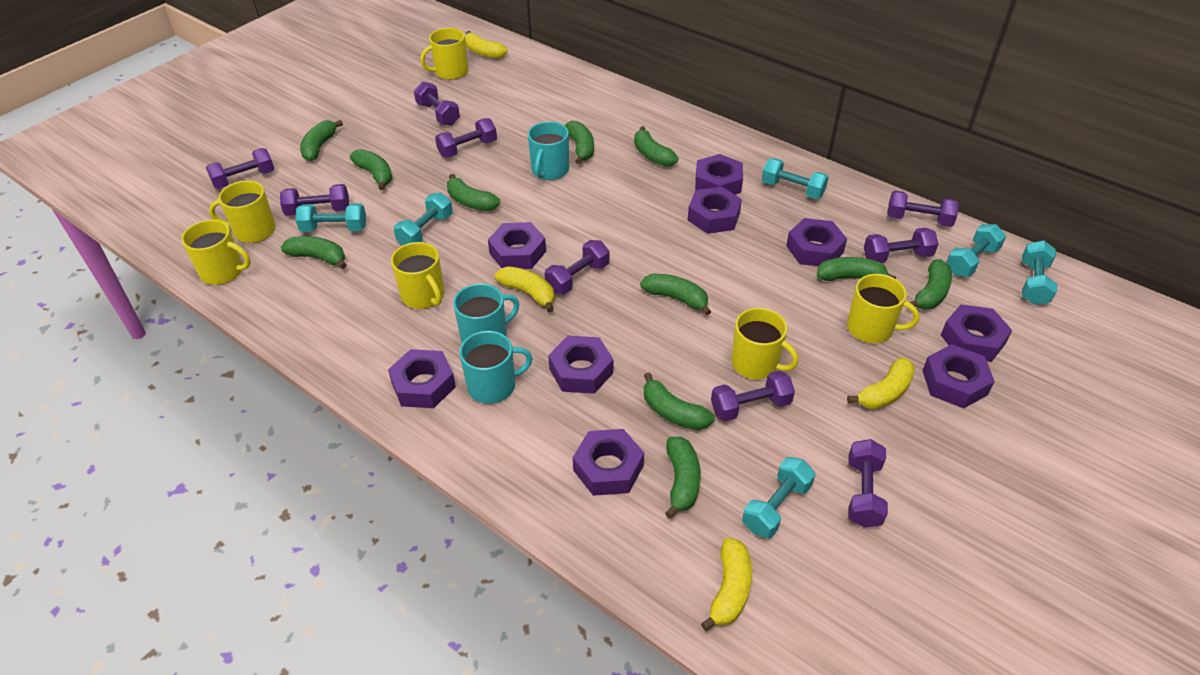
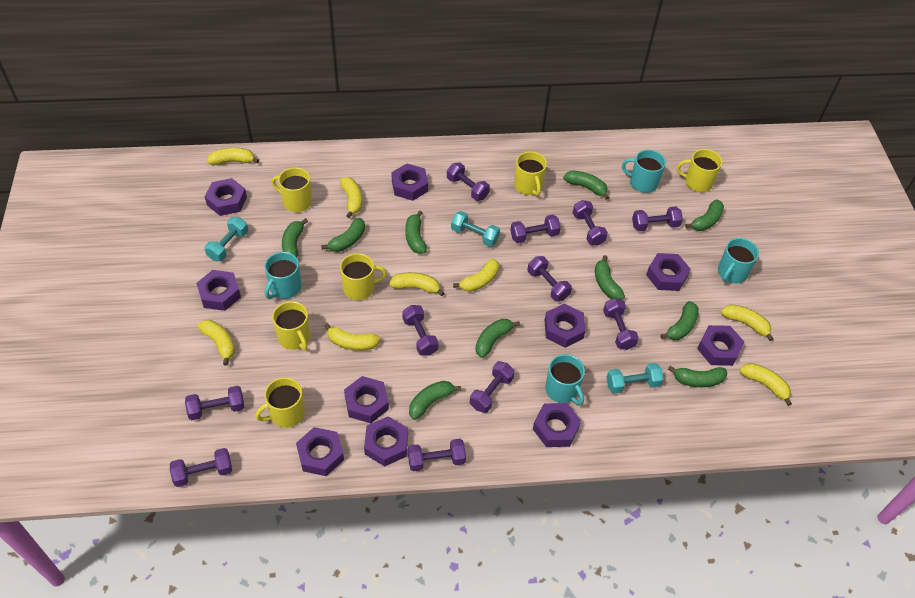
green banana: [281,236,346,269] [300,120,343,161] [350,149,393,190] [447,174,500,211] [565,121,594,164] [634,126,678,167] [640,274,711,315] [644,372,715,430] [665,437,701,519] [817,257,896,281] [910,259,952,309] = 11 -> [282,218,308,258] [321,218,365,252] [405,211,427,254] [409,381,461,420] [475,319,520,358] [563,170,609,200] [595,255,625,300] [661,301,699,340] [668,366,727,387] [685,199,724,231] = 10
purple dumbbell: [206,148,275,189] [280,184,349,216] [414,82,460,126] [435,118,497,158] [545,240,609,294] [711,370,795,421] [848,439,888,528] [864,228,938,263] [887,191,959,227] = 9 -> [170,448,232,487] [185,386,244,420] [402,305,439,356] [408,439,466,471] [447,162,490,201] [470,361,515,413] [510,215,561,243] [528,256,572,301] [573,200,608,246] [603,298,639,350] [632,206,683,231] = 11
purple nut: [388,349,456,408] [488,222,546,269] [548,336,613,394] [573,429,644,496] [688,187,742,234] [695,154,743,195] [786,218,847,266] [922,344,995,408] [941,304,1012,362] = 9 -> [196,270,241,311] [205,178,247,216] [296,427,344,476] [344,376,389,423] [364,416,408,467] [391,164,428,201] [533,403,581,447] [545,304,586,348] [646,253,690,291] [697,325,744,366] = 10
turquoise dumbbell: [295,203,366,232] [394,192,453,245] [742,457,816,538] [762,158,829,199] [946,224,1006,277] [1022,241,1057,305] = 6 -> [204,217,248,261] [451,211,500,247] [606,363,664,394] = 3
turquoise mug: [453,284,519,343] [459,331,532,404] [528,122,569,180] = 3 -> [265,252,302,299] [545,354,585,405] [622,150,666,193] [718,238,759,284] = 4
yellow banana: [465,31,508,59] [495,266,555,312] [701,538,752,631] [847,357,915,409] = 4 -> [198,320,235,365] [207,148,259,165] [324,323,380,351] [340,177,362,218] [389,272,444,296] [453,258,499,292] [721,304,774,341] [740,363,792,406] = 8

